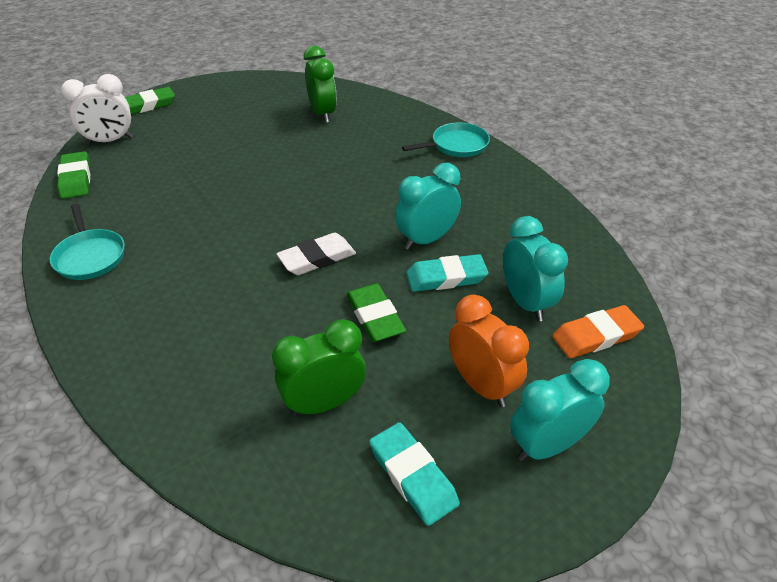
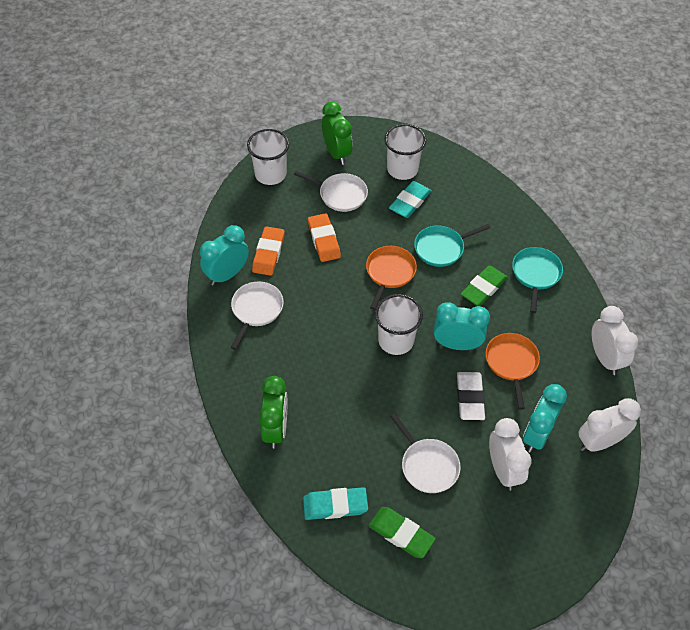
green eraser: [57,151,90,199] [125,87,175,115] [346,284,406,342] = 3 -> [369,507,436,558] [461,265,508,306] = 2
orange clock: [449,295,529,407] = 1 -> none = 0
orange eraser: [552,305,644,358] = 1 -> [252,226,285,276] [308,213,341,262] = 2
orange pan: none = 0 -> [366,246,417,310] [486,333,540,410] = 2
white clock: [61,74,133,145] = 1 -> [489,418,531,491] [578,398,641,452] [592,306,638,375] = 3
white cup: none = 0 -> [247,129,289,185] [375,294,423,355] [384,124,426,180] = 3
white pan: none = 0 -> [231,281,284,350] [294,171,368,212] [390,413,461,493] = 3

